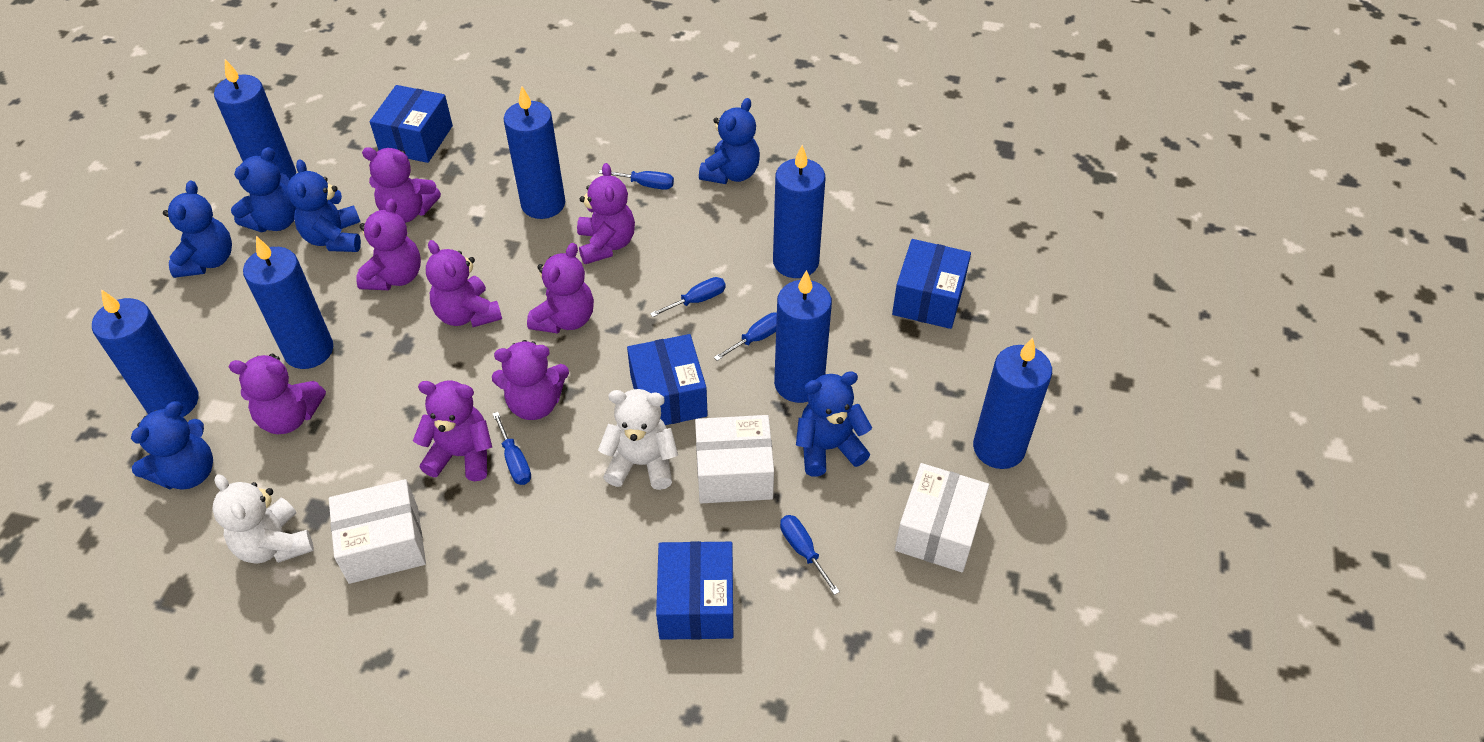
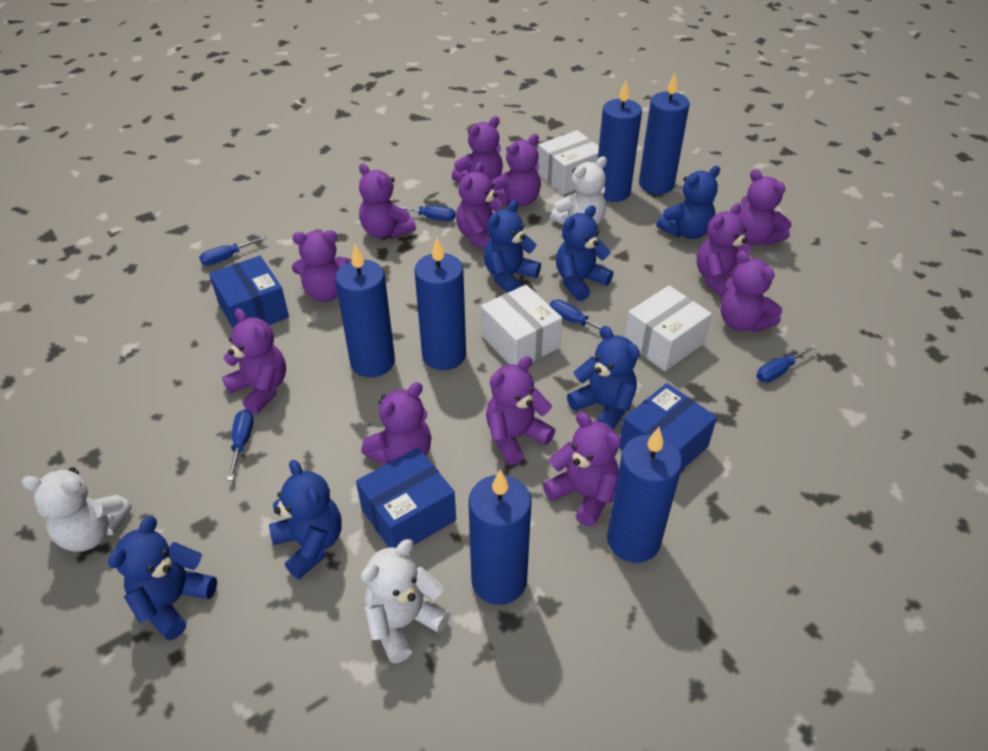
blue box: [370,85,453,163] [627,334,708,425] [656,541,733,640] [892,239,971,329] = 4 -> [209,256,289,329] [356,448,456,548] [619,383,717,471] = 3
blue candle: [92,289,199,417] [214,59,296,180] [243,236,333,369] [504,86,565,219] [773,145,826,278] [774,270,832,403] [973,338,1052,469] = 7 -> [335,244,395,377] [414,238,466,370] [468,470,532,605] [598,81,642,202] [607,427,683,563] [639,73,690,194] = 6
purple teddy bear: [229,354,326,434] [356,199,421,290] [362,147,441,223] [413,380,492,481] [426,240,502,327] [492,340,569,420] [527,243,594,334] [577,163,635,264] = 8 -> [222,308,286,414] [292,230,351,302] [359,163,416,238] [361,382,431,465] [452,116,503,183] [456,162,503,250] [486,356,555,465] [491,134,541,206] [543,412,622,526] [697,203,751,298] [720,251,782,332] [738,169,792,246] = 12
white teddy bear: [212,474,314,564] [598,389,678,490] = 2 -> [21,467,132,552] [361,539,450,664] [550,156,607,225] = 3

